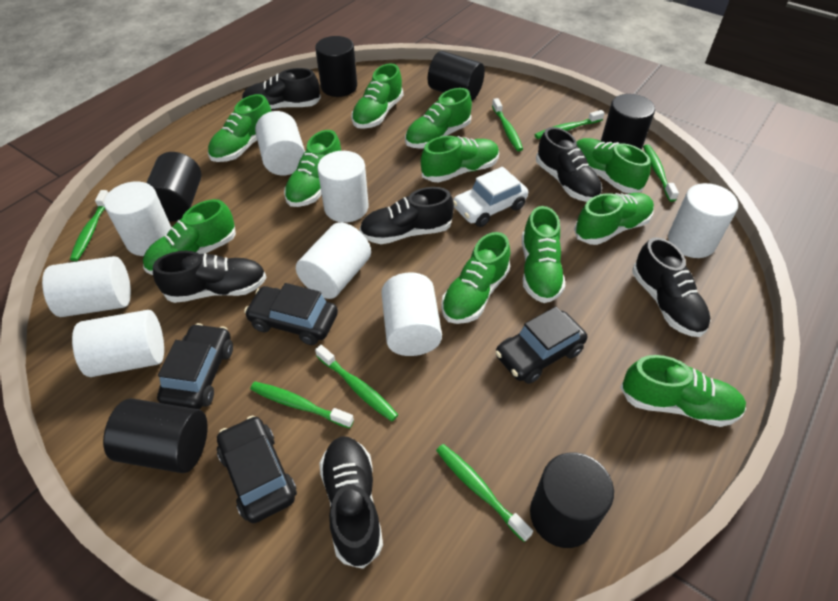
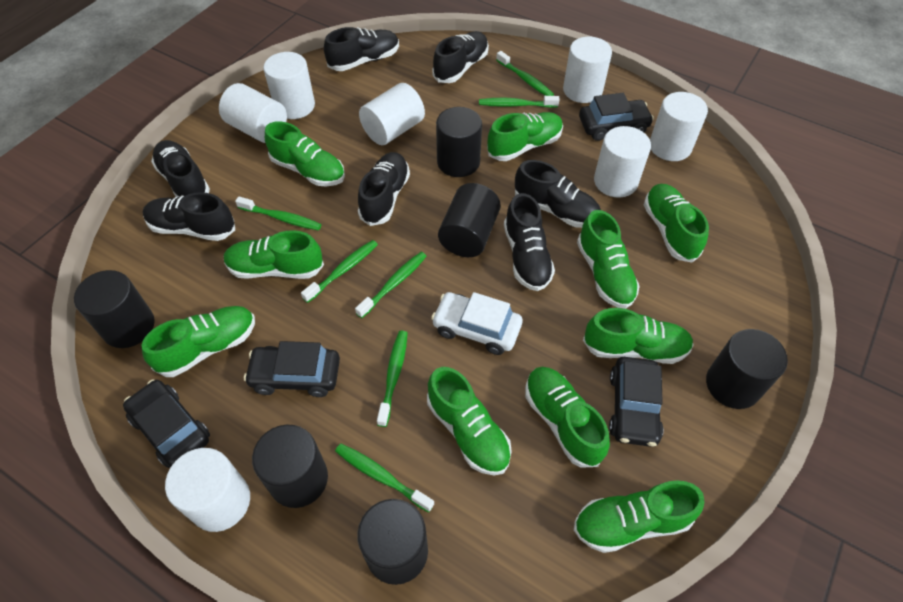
black shoe: [153,251,266,303] [242,68,321,110] [319,437,383,569] [359,187,454,244] [536,127,602,202] [632,237,711,337] = 6 -> [143,192,235,241] [151,140,210,197] [324,27,399,71] [358,152,410,226] [432,31,489,83] [504,193,555,291] [515,160,601,228] = 7
green shoe: [143,199,236,275] [208,94,271,162] [284,130,341,207] [351,63,403,129] [405,88,472,149] [421,136,499,183] [441,232,510,324] [522,206,565,303] [574,193,654,245] [577,138,651,194] [620,355,746,427] = 11 -> [141,306,255,377] [224,230,324,279] [265,121,345,186] [427,367,512,476] [487,112,563,161] [525,367,610,467] [574,480,704,553] [577,210,640,309] [583,308,694,364] [644,184,709,262] = 10
white cylinder: [42,256,131,317] [72,310,164,377] [104,181,172,256] [255,111,305,176] [296,222,371,299] [317,151,368,223] [381,272,442,356] [668,183,738,258] = 8 -> [165,448,250,532] [219,83,287,143] [263,52,315,119] [359,83,425,145] [563,37,612,103] [594,126,651,198] [650,92,708,161] = 7

